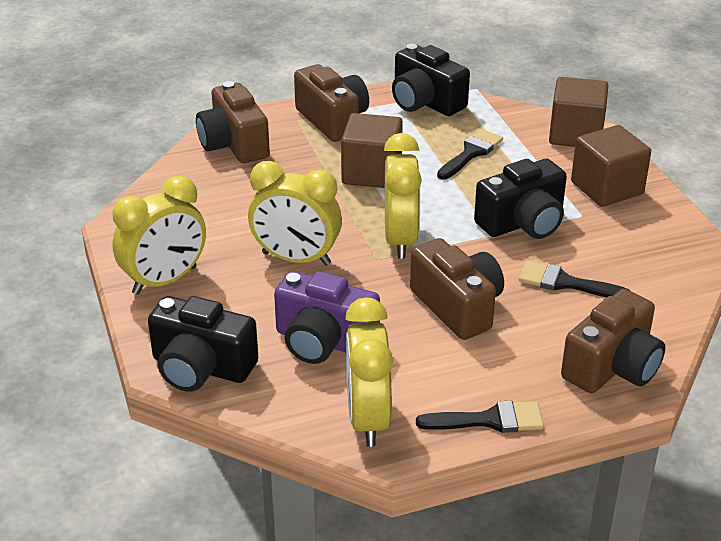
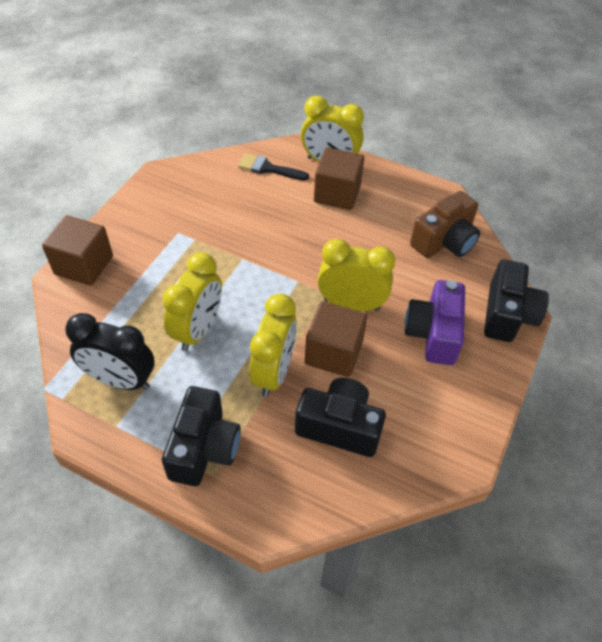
black brush: [416,401,544,433] [437,129,503,180] [519,261,629,297] = 3 -> [238,153,309,180] = 1
black clock: none = 0 -> [65,313,155,390] = 1
brown camera: [196,81,270,163] [294,64,369,142] [410,238,504,340] [561,289,666,393] = 4 -> [410,191,480,258] = 1

